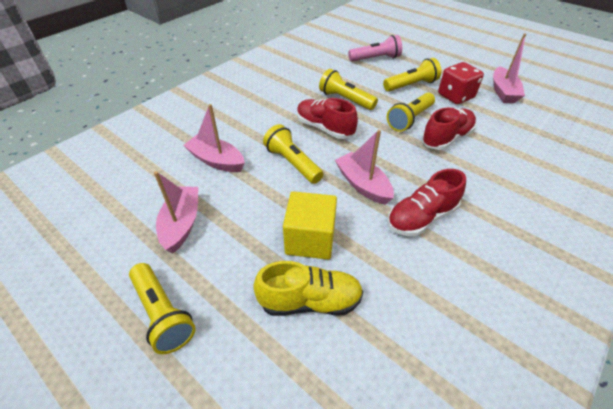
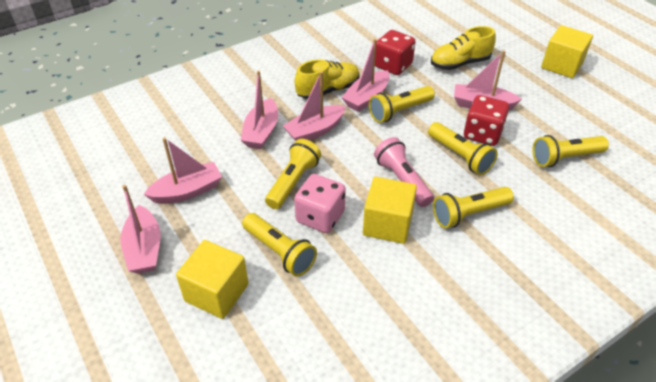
pink boat: [154,171,198,253] [183,104,245,172] [335,130,394,205] [493,33,526,103] = 4 -> [120,185,160,274] [144,137,222,204] [241,70,278,149] [283,71,346,141] [341,39,390,112] [454,50,522,110] = 6
pink dice: none = 0 -> [294,174,346,233] = 1
red dice: [438,62,484,104] = 1 -> [375,30,415,75] [464,95,509,146] = 2
red shoe: [297,98,358,139] [387,169,466,236] [422,107,476,150] = 3 -> none = 0
yellow cube: [283,191,337,260] = 1 -> [176,240,249,319] [363,177,417,244] [541,25,593,78] = 3
yellow flashlight: [129,263,196,354] [263,124,323,184] [319,69,378,110] [383,58,441,92] [387,93,435,132] = 5 -> [242,213,317,277] [265,139,321,209] [369,86,435,123] [428,122,498,175] [433,187,514,228] [532,135,609,167] = 6
yellow shoe: [253,261,363,316] = 1 -> [295,59,360,99] [431,26,496,70] = 2

